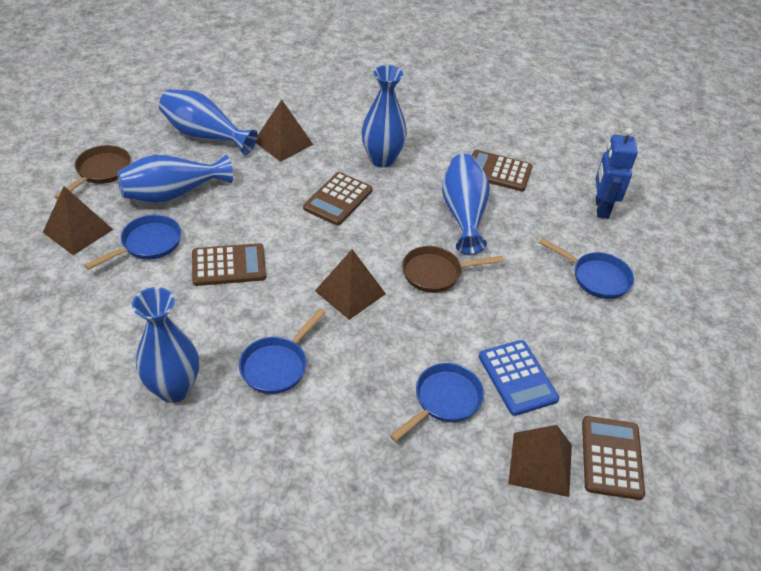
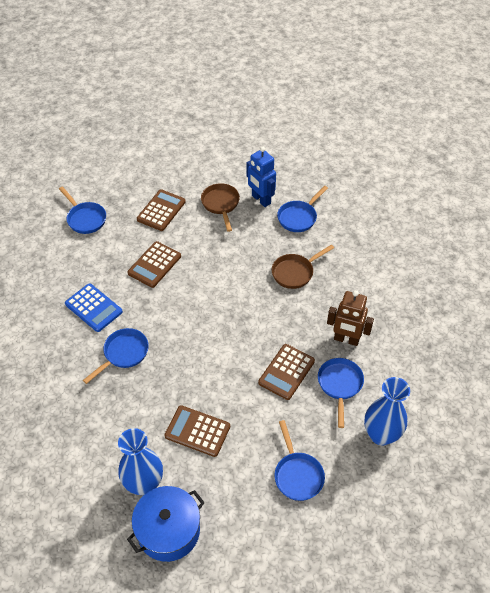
blue pan: [84,214,181,270] [239,308,326,394] [390,363,484,442] [539,238,634,299] = 4 -> [59,186,106,234] [83,328,149,384] [275,420,325,501] [277,186,328,232] [318,358,364,428] = 5
blue pot: none = 0 -> [127,486,205,562] = 1
blue vase: [117,155,233,203] [132,287,199,403] [159,89,258,155] [362,65,407,168] [442,154,490,254] = 5 -> [118,428,163,495] [364,377,410,446] = 2
brown pyramid: [43,186,113,255] [256,99,313,162] [315,249,386,320] [508,425,572,497] = 4 -> none = 0
brown robot: none = 0 -> [327,290,374,346] = 1

